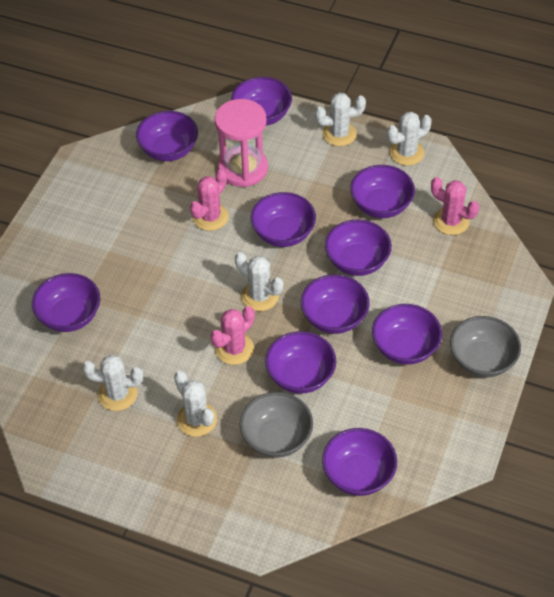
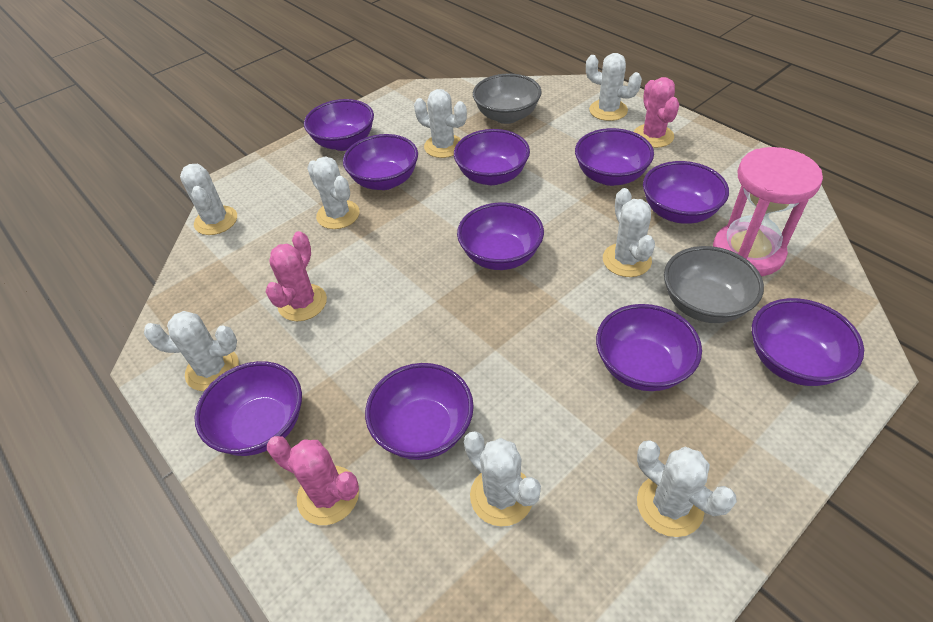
white cactus: [82,355,143,411] [174,371,217,437] [235,252,283,311] [315,93,366,146] [387,112,432,166] = 5 -> [144,311,239,391] [180,164,237,235] [307,157,360,229] [414,89,467,158] [464,431,541,527] [586,53,642,121] [603,188,655,277] [637,440,737,537] = 8

